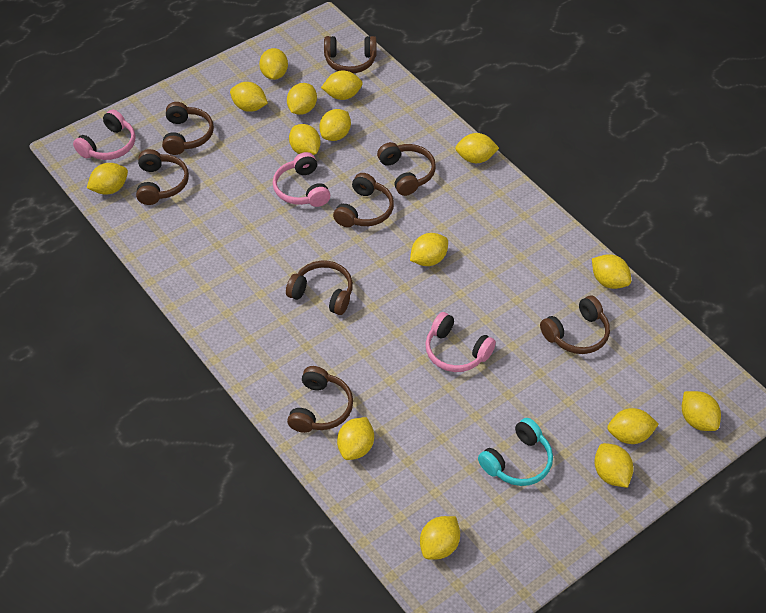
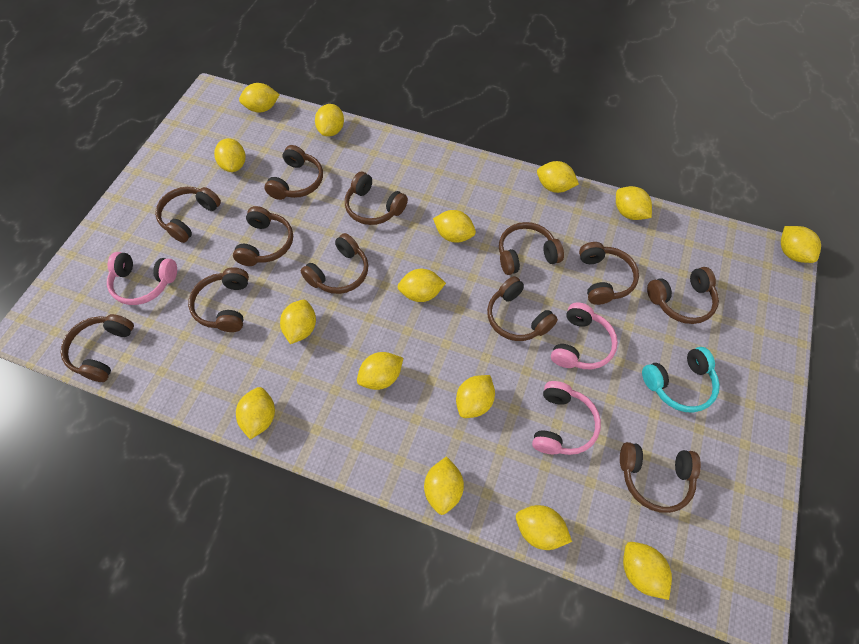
brown headphones: [136,149,189,205] [162,102,214,155] [286,261,353,315] [287,366,353,433] [324,36,377,73] [333,173,394,227] [377,142,436,196] [540,295,610,354] = 8 -> [61,314,134,382] [155,187,221,243] [188,267,249,332] [233,206,293,266] [264,145,323,200] [301,233,368,294] [345,172,408,225] [487,276,558,341] [499,222,564,275] [579,242,639,305] [620,442,701,513] [647,267,719,324] = 12

